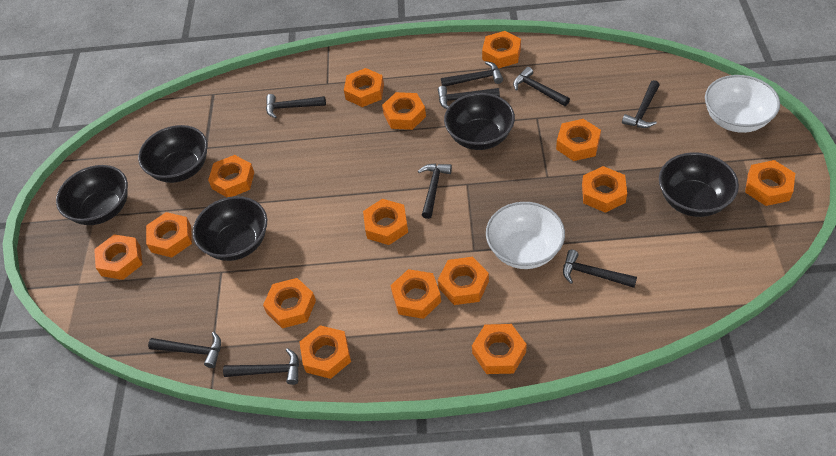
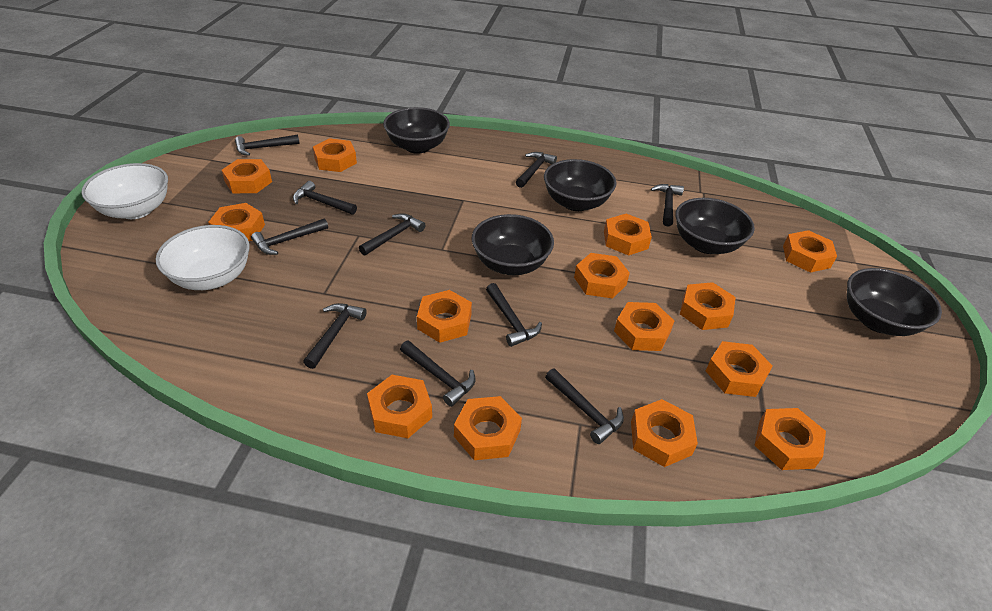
black hammer: [148,332,221,368] [223,348,299,385] [266,94,326,119] [418,164,452,219] [438,86,500,109] [441,61,503,87] [513,67,570,106] [563,250,637,288] [622,80,660,128] = 9 -> [235,134,300,156] [251,218,328,255] [293,181,357,215] [303,303,367,369] [359,213,425,256] [400,341,476,407] [486,283,542,347] [516,152,557,188] [545,368,624,444] [651,184,684,227] = 10
orange nut: [94,234,143,280] [146,212,192,258] [208,155,255,197] [263,278,316,328] [299,325,351,379] [344,68,384,107] [363,199,408,245] [382,92,426,130] [390,269,441,319] [438,257,489,305] [472,324,527,374] [482,31,521,68] [556,119,601,161] [582,166,627,213] [745,160,795,206] = 15 -> [208,203,265,241] [222,159,272,193] [313,138,357,172] [367,375,432,438] [417,290,472,343] [454,396,522,460] [574,253,630,299] [604,214,652,256] [614,302,674,351] [631,399,698,467] [680,282,736,330] [706,341,773,397] [754,408,826,470] [783,230,837,273] = 14

